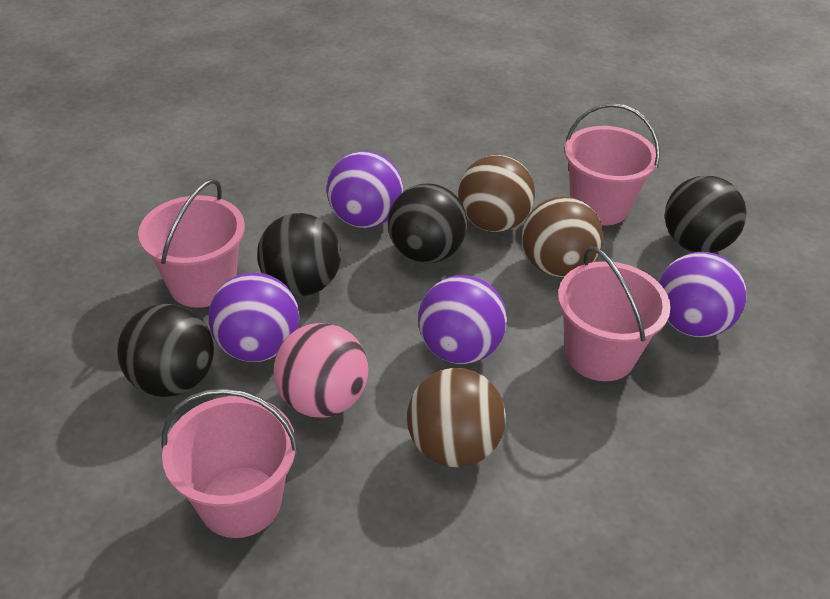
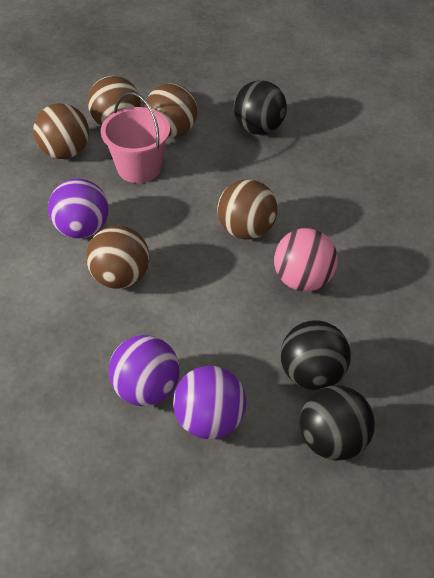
black ball: [117,304,214,397] [257,213,341,296] [388,183,467,263] [665,175,746,253] = 4 -> [234,80,287,135] [281,320,351,390] [300,385,375,461] = 3
brown ball: [407,368,506,467] [458,155,535,232] [522,196,603,277] = 3 -> [33,103,89,159] [86,226,150,289] [88,76,141,126] [144,83,197,138] [217,179,277,240] = 5
pink bucket: [138,179,245,308] [161,388,298,538] [558,246,671,381] [565,103,660,225] = 4 -> [101,92,170,183] = 1
purple ball: [209,272,299,362] [327,151,403,228] [418,275,507,364] [659,252,747,337] = 4 -> [48,179,109,239] [108,335,180,406] [173,366,246,439] = 3

